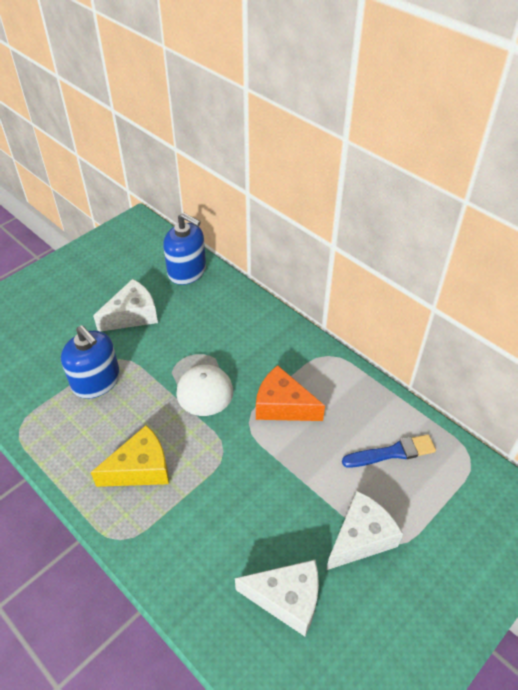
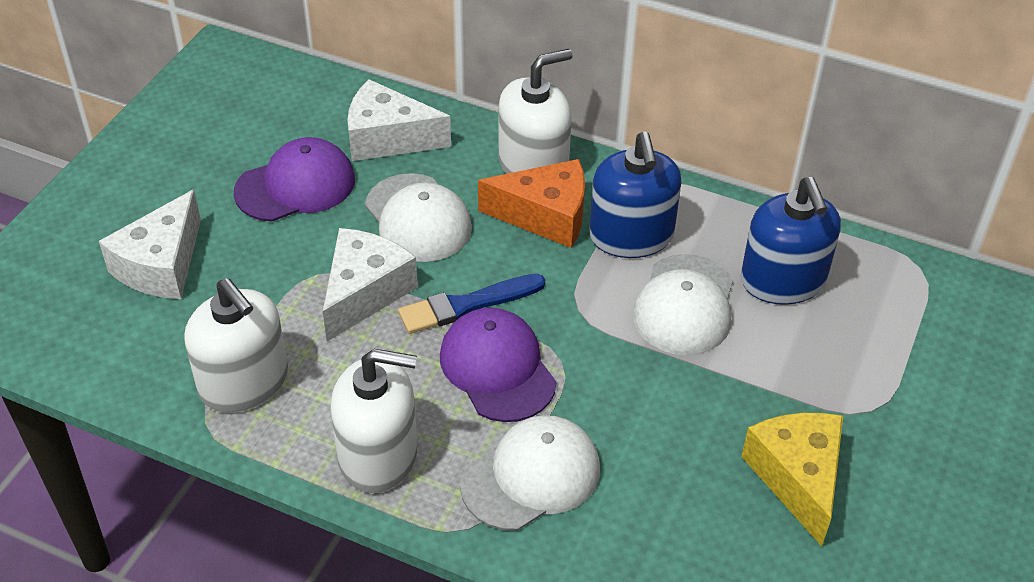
purple cap: none = 0 -> [233,137,355,222] [440,308,556,422] = 2
white cap: [172,354,233,416] = 1 -> [365,173,472,262] [460,415,600,531] [633,254,733,355] = 3
white soap dispenser: none = 0 -> [184,278,288,413] [331,349,417,493] [498,49,573,174] = 3

